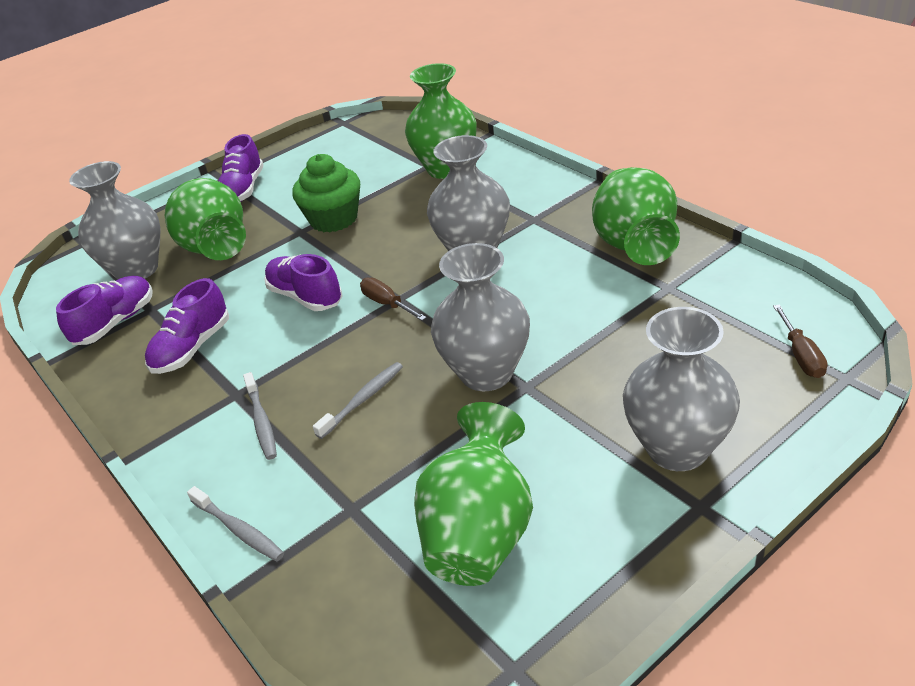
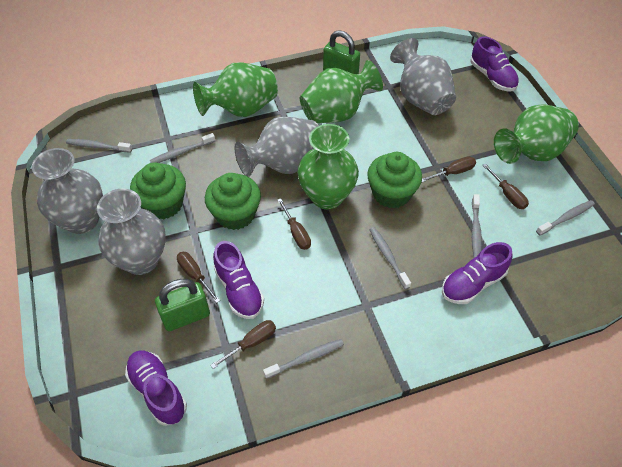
brown screwdriver: [360,277,427,321] [773,304,827,378] = 2 -> [177,252,220,303] [210,320,276,369] [277,198,311,250] [422,156,476,182] [483,163,529,209] = 5
green cupcake: [292,154,360,233] = 1 -> [130,162,186,219] [205,173,261,230] [367,152,422,208] = 3
green padlock: none = 0 -> [155,279,210,331] [323,30,360,74] = 2
grey toothbrush: [187,486,284,561] [243,372,277,460] [313,362,403,439] = 3 -> [66,139,132,153] [150,133,215,163] [263,339,344,379] [369,227,411,289] [472,194,482,258] [536,200,595,236] = 6

